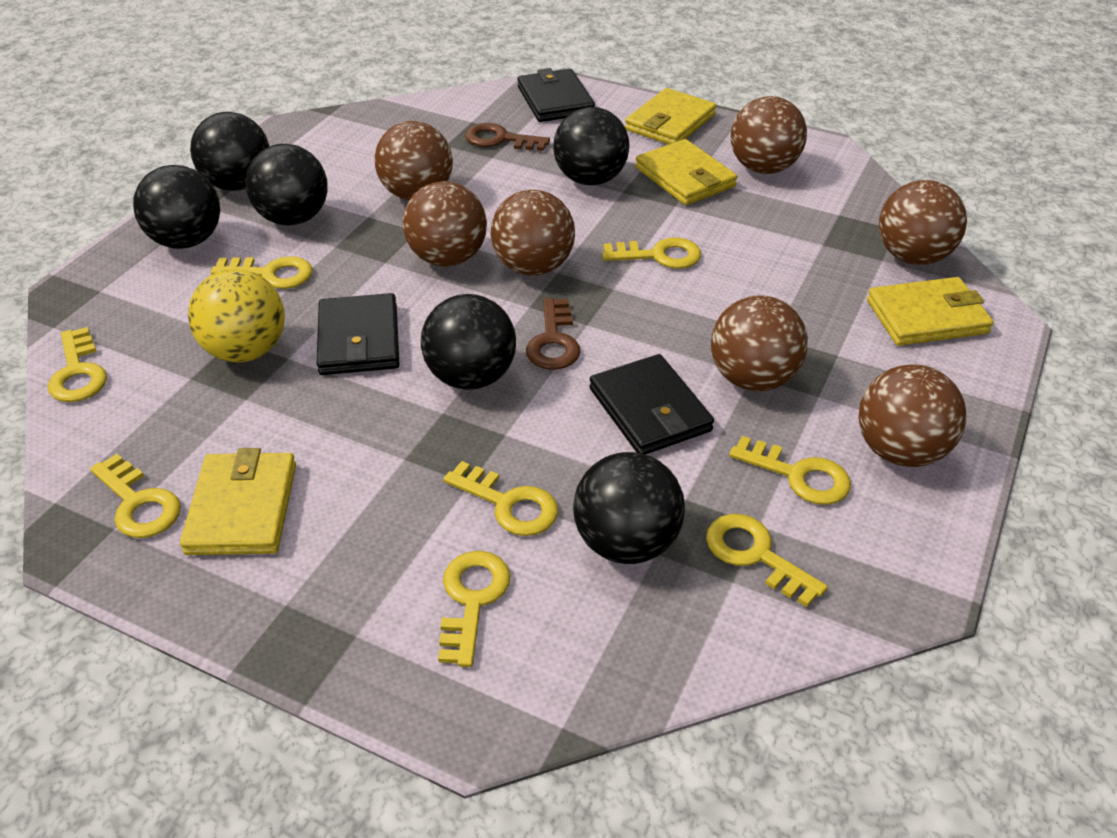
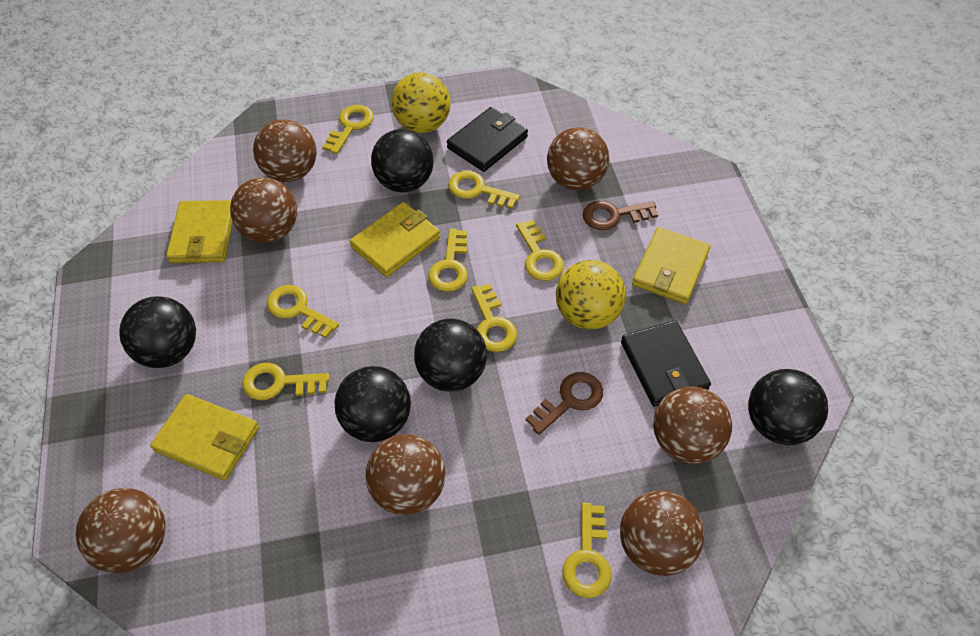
black ball: [133,165,220,249] [190,112,270,191] [245,144,328,225] [421,294,516,390] [553,107,629,185] [573,452,685,564] = 6 -> [119,296,196,368] [334,366,411,442] [371,129,434,192] [414,319,487,392] [748,369,828,445] = 5
black wallet: [317,293,399,375] [517,68,595,122] [589,354,714,455] = 3 -> [447,107,528,172] [621,320,711,406] = 2
yellow ball: [188,269,285,362] = 1 -> [391,72,450,133] [556,260,626,330] = 2

